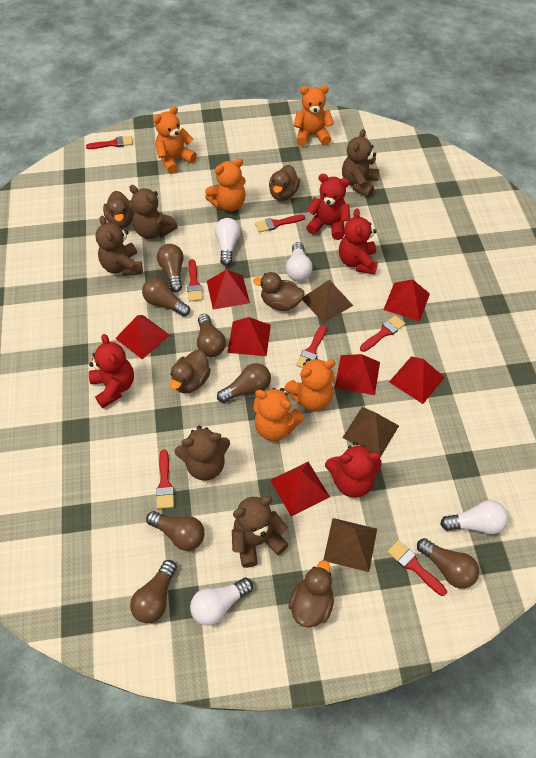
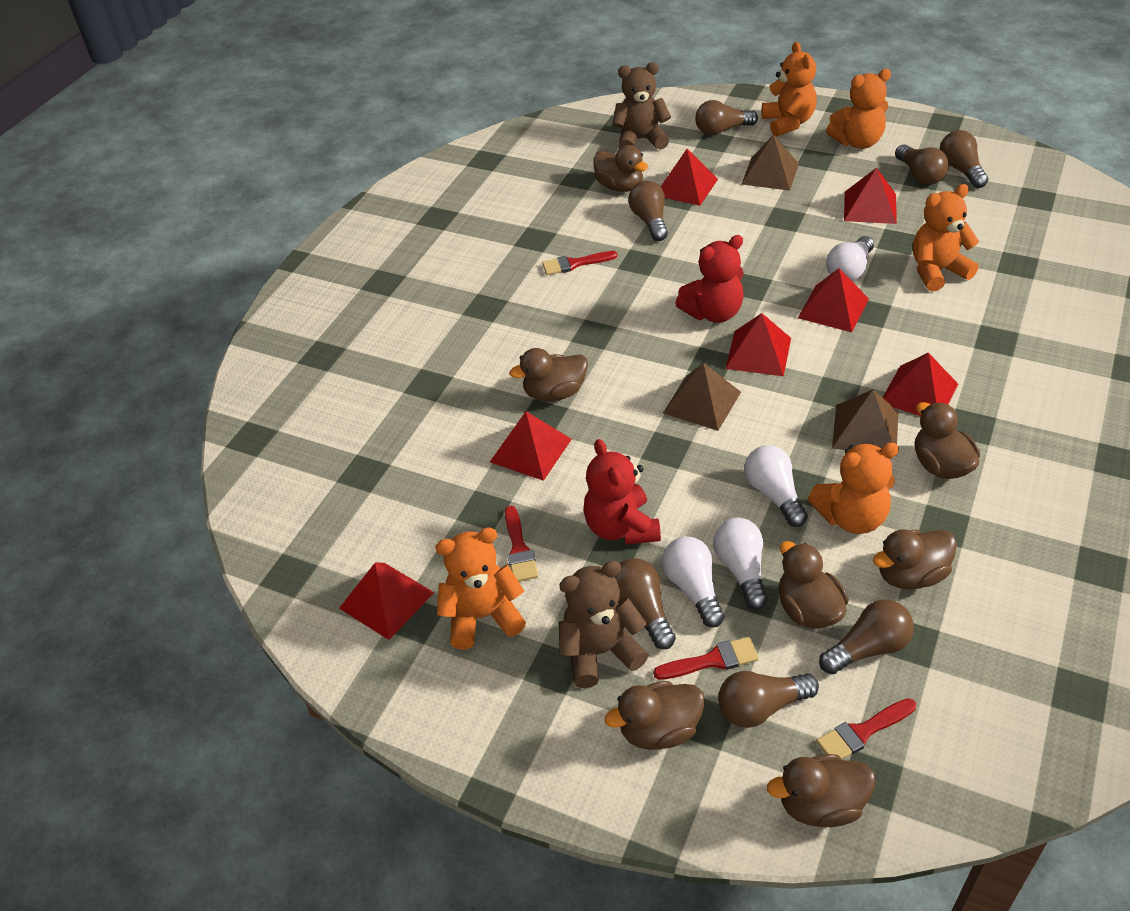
brown duck: [103,191,135,228] [170,350,211,394] [253,272,305,311] [269,165,300,201] [289,560,334,628] = 5 -> [509,348,588,402] [594,145,648,192] [605,681,705,750] [767,754,876,827] [779,541,849,629] [873,530,957,590] [915,402,980,479] = 7
brown teddy bear: [95,216,143,276] [129,185,178,239] [175,426,230,481] [232,496,289,568] [342,129,379,197] = 5 -> [559,561,648,688] [612,62,671,150] = 2
red brush: [86,136,133,149] [156,450,174,509] [187,259,203,301] [255,214,305,232] [296,325,327,368] [360,315,405,352] [387,540,447,596] = 7 -> [505,506,539,582] [542,251,617,275] [653,637,759,680] [816,698,916,760] = 4
red teddy bear: [89,334,134,408] [306,174,350,240] [325,442,381,498] [339,208,378,275] = 4 -> [583,439,661,545] [675,235,744,323] = 2

